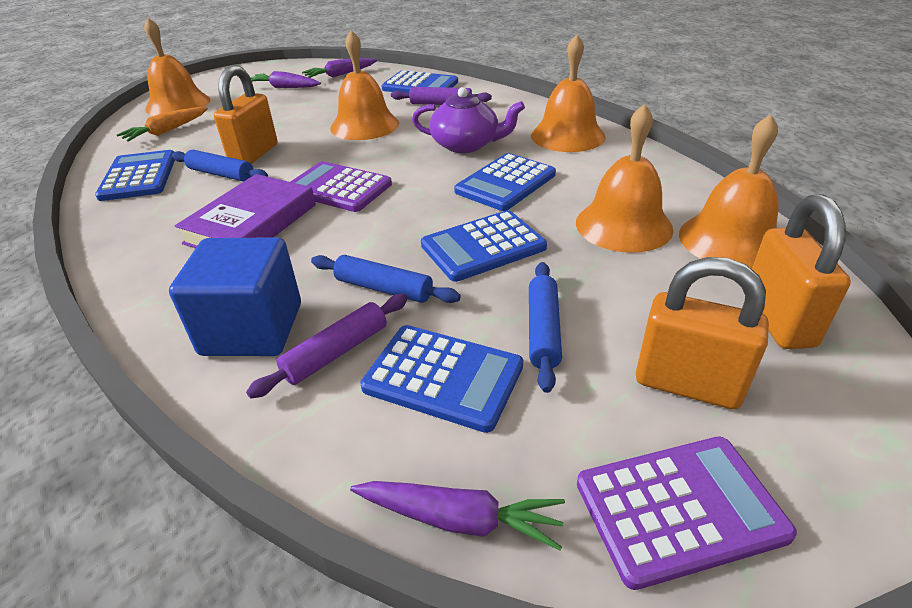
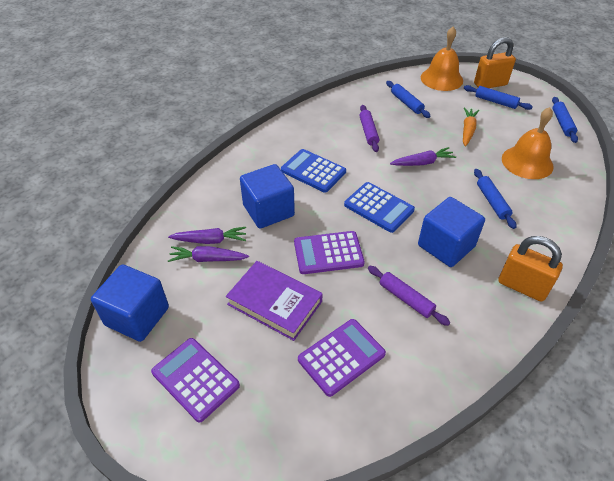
blue calculator: [95,150,175,201] [360,325,523,433] [381,70,458,93] [421,210,547,282] [454,153,556,211] = 5 -> [281,149,346,193] [344,182,415,233] = 2
blue cube: [169,237,301,356] = 1 -> [91,264,169,342] [240,164,295,229] [418,197,485,267] = 3
blue rolling pin: [172,150,268,182] [311,255,461,303] [529,262,562,393] = 3 -> [386,81,431,118] [464,85,533,110] [474,169,516,229] [552,97,578,143] = 4
orange bell: [144,18,210,116] [330,30,399,140] [531,35,606,152] [576,104,673,253] [679,114,779,269] = 5 -> [421,26,463,91] [502,107,554,179] = 2
orange padlock: [214,65,277,164] [636,257,769,409] [752,194,851,349] = 3 -> [474,37,516,88] [498,236,563,302] = 2
purple calculator: [290,161,392,212] [577,436,797,590] = 2 -> [151,338,240,423] [294,231,365,274] [298,319,386,397] = 3
purple teapot: [412,87,525,153] = 1 -> none = 0

